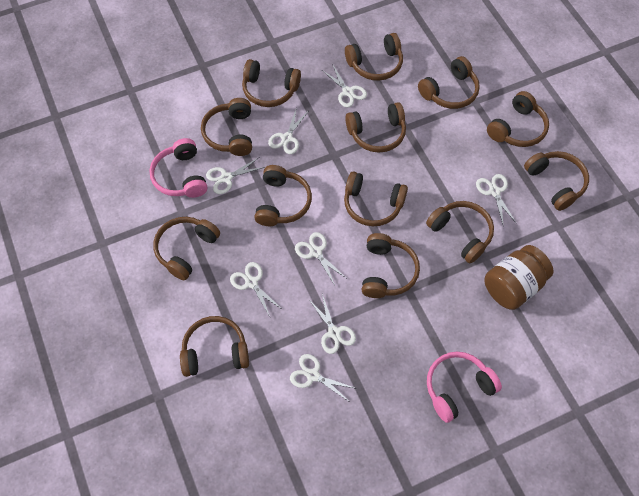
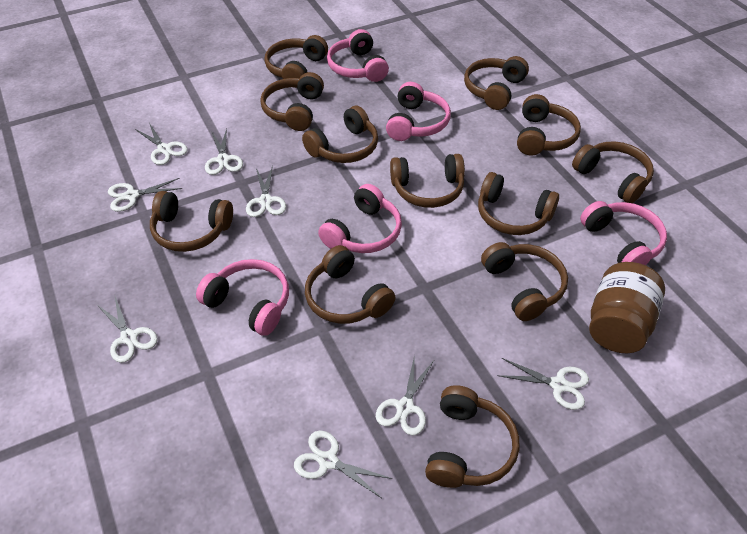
brown headphones: [153,217,220,280] [180,316,249,377] [201,98,252,156] [242,59,301,107] [254,165,312,226] [344,171,408,226] [345,33,403,81] [345,102,406,153] [362,233,420,298] [418,56,480,109] [426,201,494,263] [487,91,549,147] [524,151,589,211] = 13 -> [150,191,233,252] [260,72,324,131] [264,35,328,88] [302,106,378,163] [305,245,396,324] [390,154,465,208] [425,385,519,488] [464,56,529,110] [478,172,559,235] [481,242,568,321] [517,94,581,155] [572,141,654,203] = 12
pink headphones: [149,138,207,198] [427,352,502,423] = 2 -> [196,259,289,336] [318,184,402,253] [327,29,389,82] [386,82,451,141] [580,201,667,265] = 5

